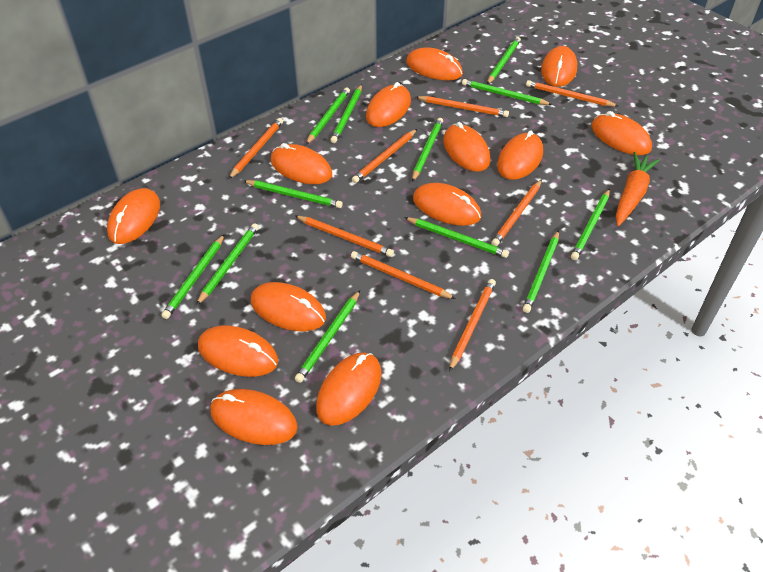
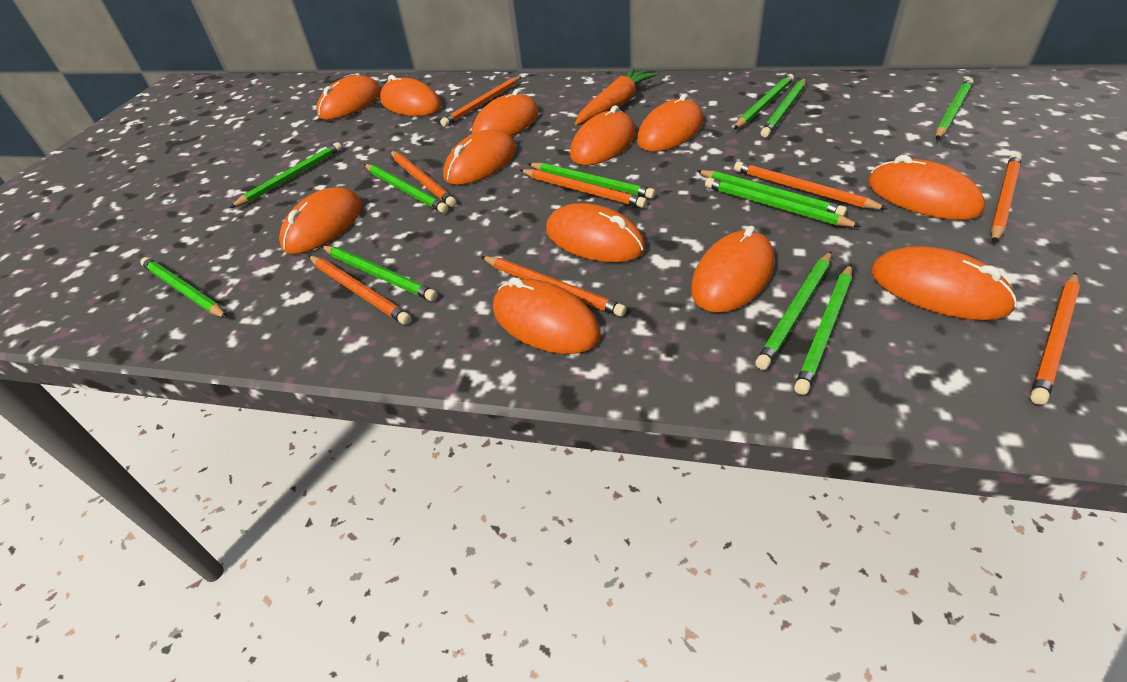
orange mouse: [107,188,160,244] [198,326,278,377] [210,389,298,445] [251,282,326,331] [271,143,332,184] [316,353,382,426] [366,82,411,127] [406,48,463,80] [413,183,481,226] [443,122,491,172] [497,130,543,180] [541,46,577,87] [591,111,652,155] = 13 -> [279,187,362,254] [316,75,381,120] [380,75,441,116] [443,129,516,185] [472,89,539,136] [493,277,600,354] [546,203,646,263] [570,105,636,166] [637,94,703,152] [691,226,775,313] [868,155,985,220] [871,246,1017,320] = 12

